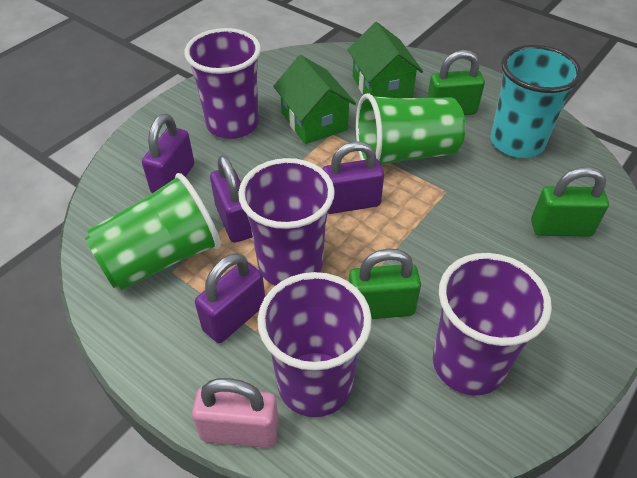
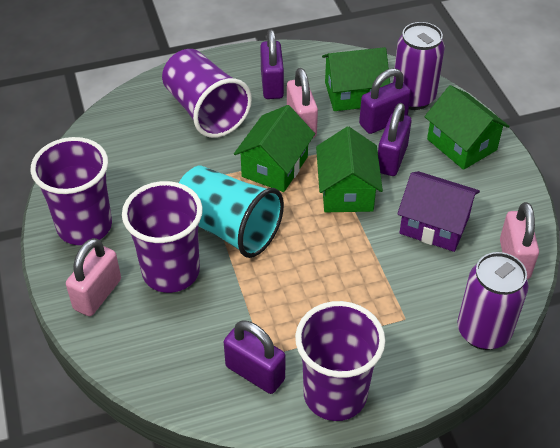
green cup: [85,173,221,290] [356,93,466,165] = 2 -> none = 0
green house: [273,55,356,144] [348,22,423,98] = 2 -> [234,105,315,192] [316,126,383,212] [322,47,390,111] [425,85,509,170] = 4
green padlock: [349,249,421,319] [427,50,485,115] [531,167,609,237] = 3 -> none = 0
pink padlock: [192,378,279,448] = 1 -> [66,238,121,316] [287,68,318,138] [500,202,539,279] = 3
purple can: none = 0 -> [393,22,445,110] [457,252,529,350] = 2
purple house: none = 0 -> [397,171,480,252] = 1

